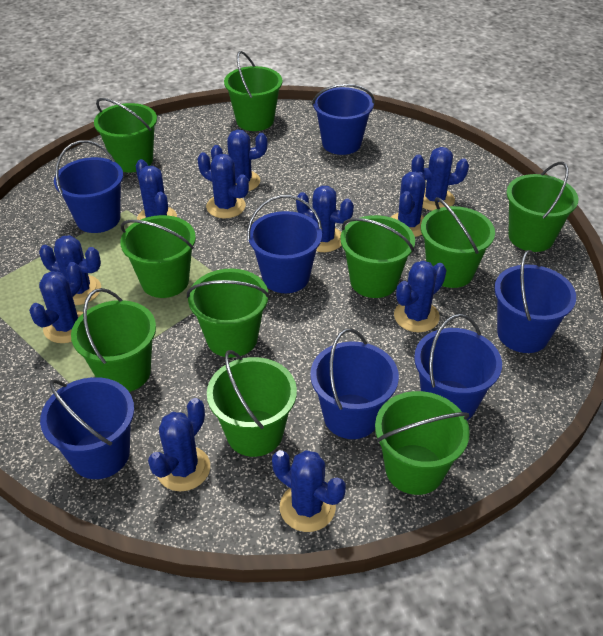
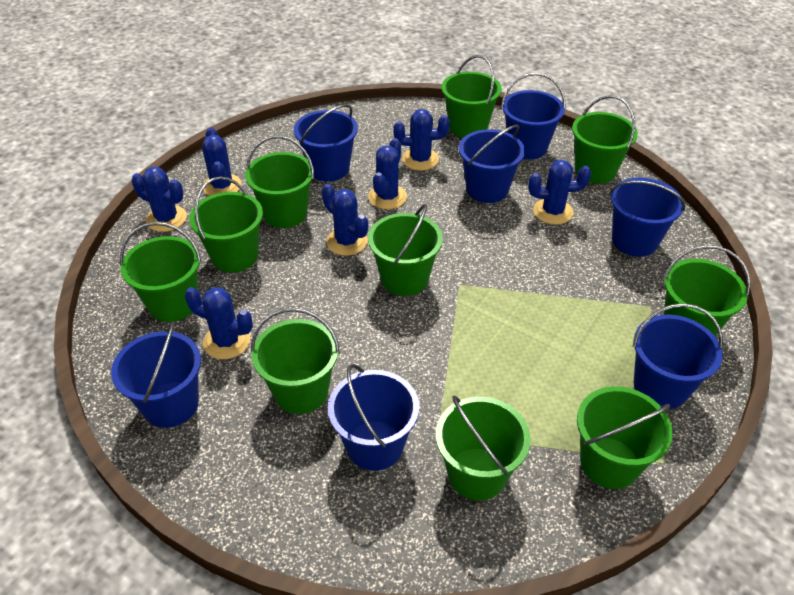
blue cactus: [29,262,83,343] [39,235,101,305] [136,159,177,220] [148,398,210,492] [198,152,249,218] [211,129,267,192] [272,450,346,532] [296,186,354,252] [391,172,425,237] [394,261,446,332] [411,147,469,211] = 11 -> [131,167,187,232] [185,287,253,359] [202,127,241,196] [322,184,368,256] [368,138,407,209] [393,109,450,171] [528,160,591,225] = 7

